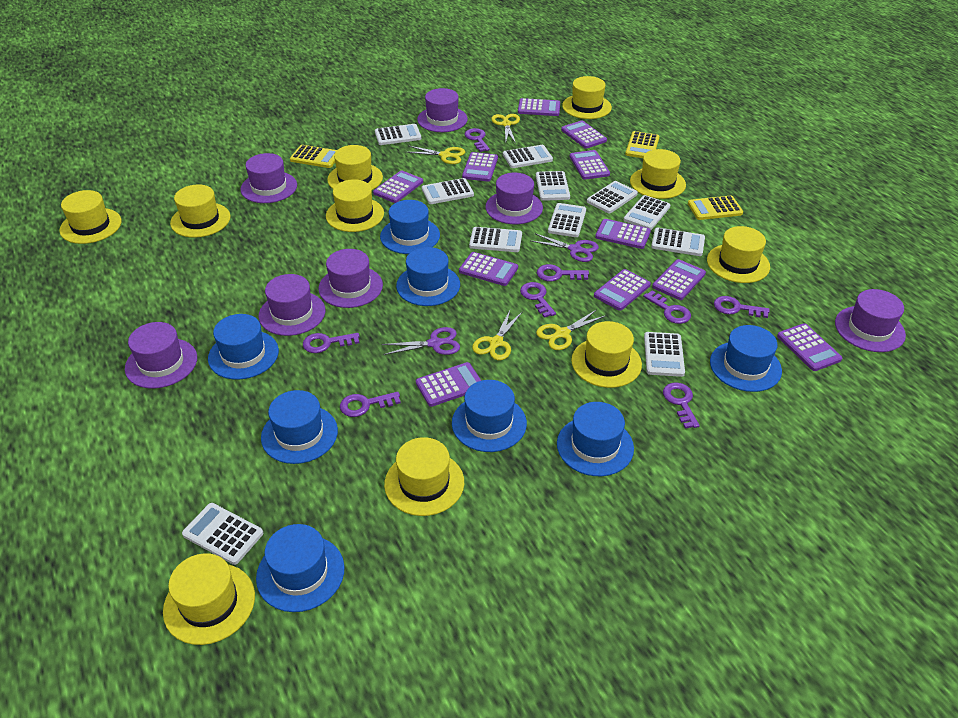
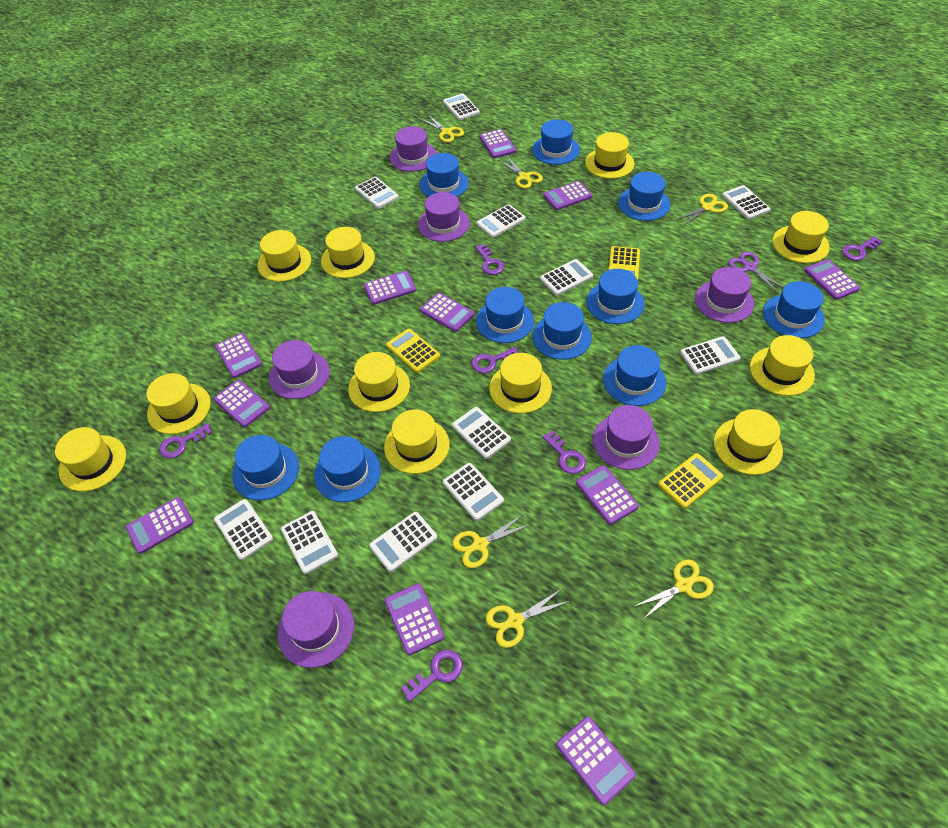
blue hat: [208,314,279,380] [256,524,344,612] [261,390,338,464] [380,200,440,254] [396,247,460,306] [452,380,527,452] [557,402,634,476] [710,325,782,392] = 8 -> [232,435,299,500] [314,436,381,502] [419,153,469,197] [476,287,534,343] [532,119,580,165] [532,302,592,360] [586,269,644,324] [603,345,666,406] [618,172,670,221] [763,281,825,338] = 10
purple hat: [125,322,197,388] [240,153,297,203] [259,274,326,336] [319,249,383,308] [417,88,468,132] [486,173,543,224] [835,289,906,352] = 7 -> [269,340,330,399] [277,591,354,668] [390,126,437,172] [418,192,470,242] [593,405,660,470] [695,267,754,323] = 6
purple key: [303,333,360,353] [340,392,401,417] [465,128,490,152] [520,282,556,318] [537,264,589,281] [643,290,691,324] [663,382,700,429] [714,296,770,318] = 8 -> [159,424,212,458] [401,650,463,702] [472,347,518,374] [476,244,504,275] [542,431,586,474] [842,236,882,261] = 6
purple scissors: [382,327,460,355] [531,233,599,262] = 2 -> [728,251,784,294] = 1
yellow hat: [59,190,122,244] [163,553,255,645] [170,184,231,238] [326,179,384,232] [327,145,383,190] [384,437,464,516] [562,76,612,119] [571,321,642,388] [630,149,686,199] [707,226,770,283] = 10 -> [55,427,126,491] [147,373,211,434] [257,230,311,282] [321,227,375,278] [348,352,410,412] [384,410,450,474] [489,353,552,413] [585,132,634,179] [714,409,783,475] [750,335,815,396] [772,211,830,263] = 11
yellow scissors: [406,146,465,164] [472,310,523,360] [491,114,520,143] [536,309,605,350] = 4 -> [421,115,464,143] [452,514,530,568] [486,590,570,648] [499,156,543,189] [633,559,714,619] [676,194,728,226] = 6

